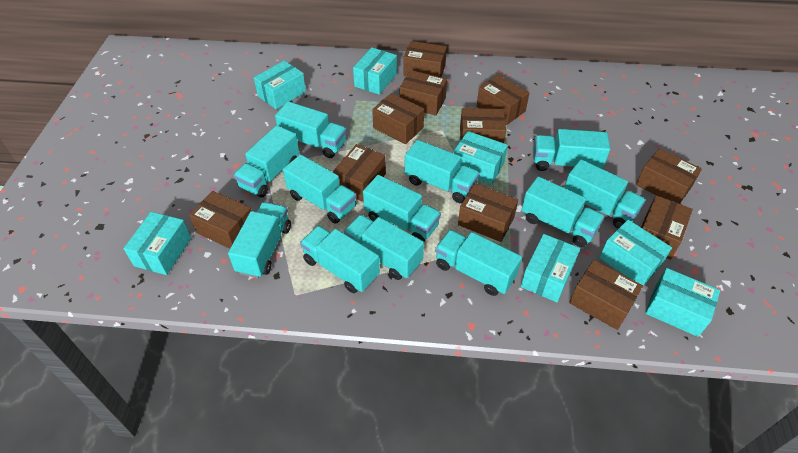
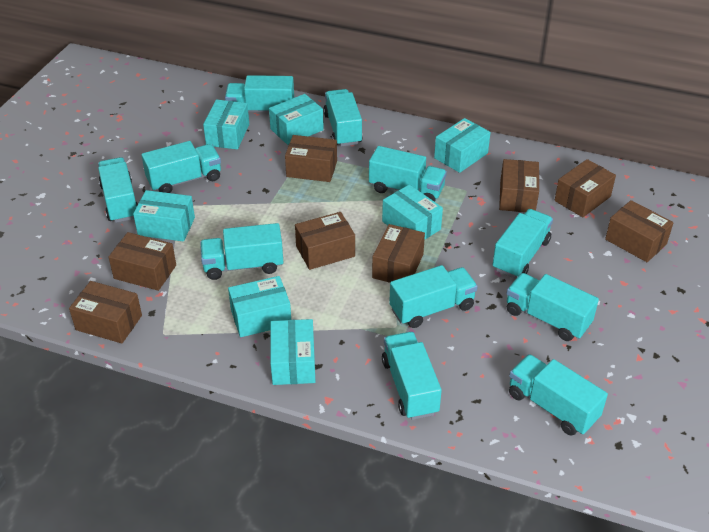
brown box: [189,191,252,249] [333,144,386,202] [372,93,424,144] [400,70,447,116] [403,41,447,77] [458,183,518,242] [460,108,506,143] [477,75,530,125] [569,260,643,330] [636,148,702,204] [641,195,693,260] = 11 -> [69,281,142,343] [108,232,176,291] [285,135,337,182] [295,212,355,270] [372,224,425,283] [499,159,539,212] [555,159,616,217] [605,200,674,262] = 8
turquoise truck: [228,202,291,278] [234,125,299,198] [275,101,347,158] [283,154,357,223] [300,225,380,293] [344,214,424,280] [363,175,441,242] [405,140,480,203] [435,230,522,296] [521,177,605,247] [533,129,610,171] [564,159,646,228] = 12 -> [98,157,138,223] [141,141,221,193] [200,223,283,280] [225,75,294,112] [323,89,363,147] [369,146,447,202] [382,332,442,420] [389,265,478,328] [492,209,553,278] [506,273,599,341] [509,354,608,436] = 11

